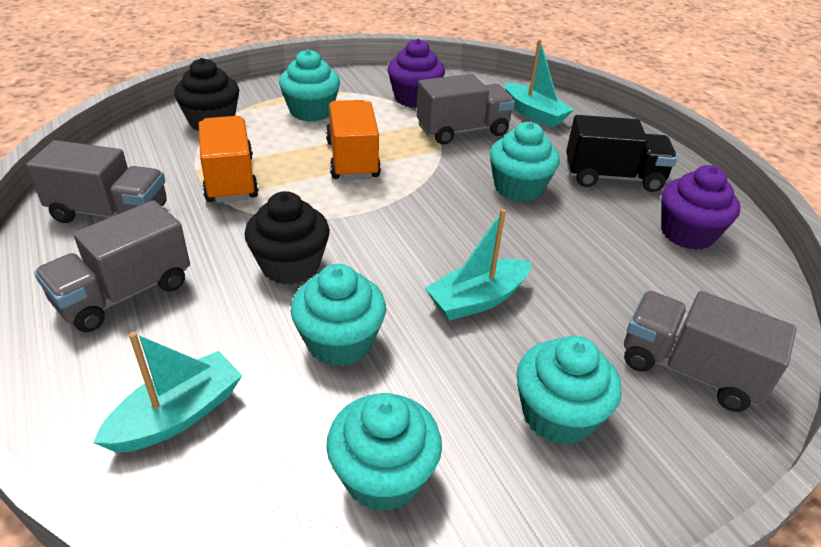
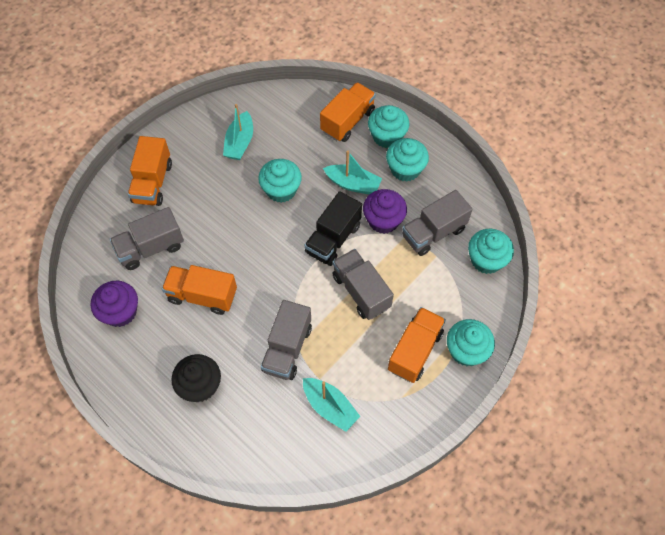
black cupcake: [174,58,239,131] [244,191,330,285] = 2 -> [171,354,221,402] = 1
orange truck: [199,116,259,203] [326,100,381,180] = 2 -> [128,136,172,206] [162,265,237,315] [320,82,376,142] [388,307,446,383] = 4

